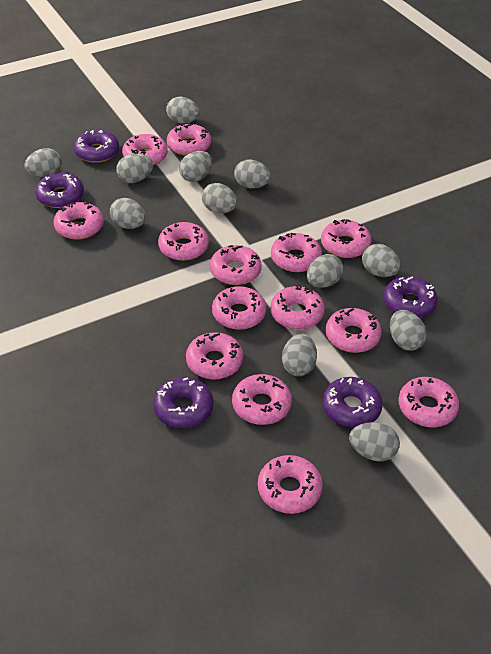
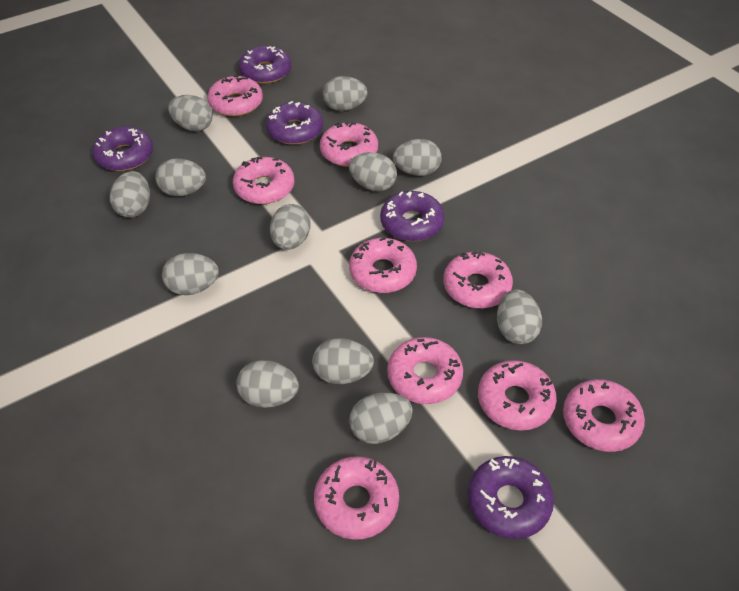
pink donut: [53,202,104,240] [122,134,168,165] [158,222,209,261] [167,124,211,156] [186,332,243,380] [210,245,262,285] [212,286,266,330] [232,374,292,425] [258,455,323,514] [270,285,325,329] [271,233,322,272] [321,219,371,258] [326,308,382,353] [398,377,459,427] = 14 -> [207,75,263,116] [233,157,295,204] [314,456,399,540] [320,121,378,167] [349,237,417,293] [387,337,463,404] [443,251,513,309] [478,360,557,431] [563,379,645,452] = 9

